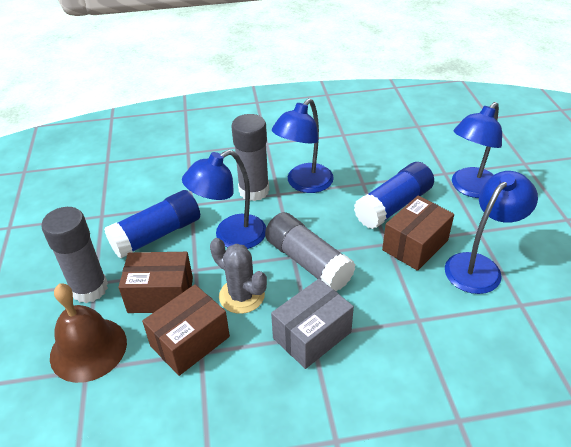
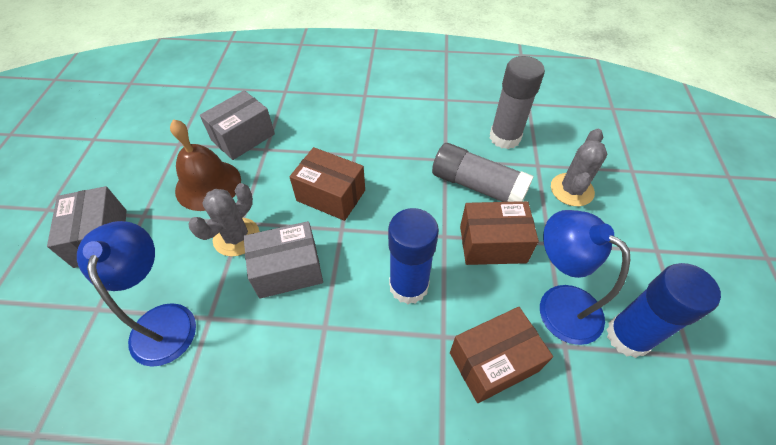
blue lamp: [182,150,266,249] [272,99,334,193] [445,171,538,294] [452,102,502,198] = 4 -> [77,221,196,367] [540,210,630,345] = 2
grey box: [271,279,354,369] = 1 -> [47,186,127,268] [200,90,275,160] [243,221,323,299] = 3
grey cactus: [210,238,267,314] = 1 -> [188,183,260,257] [551,129,607,206] = 2
grey glue stick: [41,207,108,303] [231,114,269,201] [265,212,356,291] = 3 -> [432,143,534,202] [490,56,545,149] = 2

